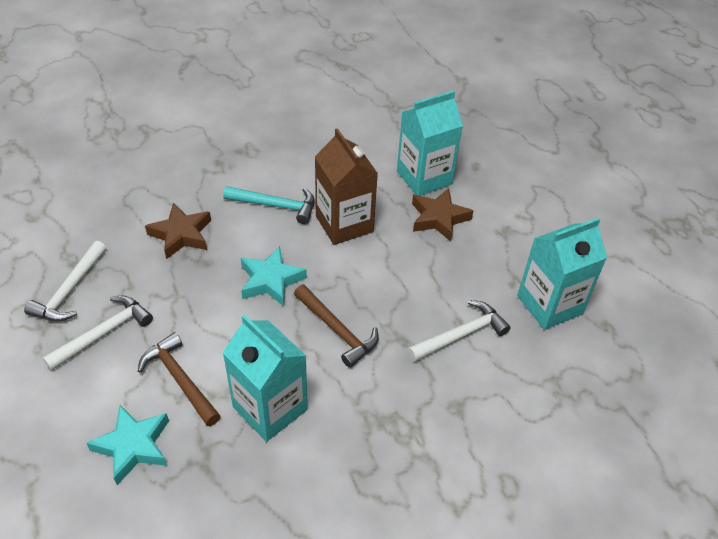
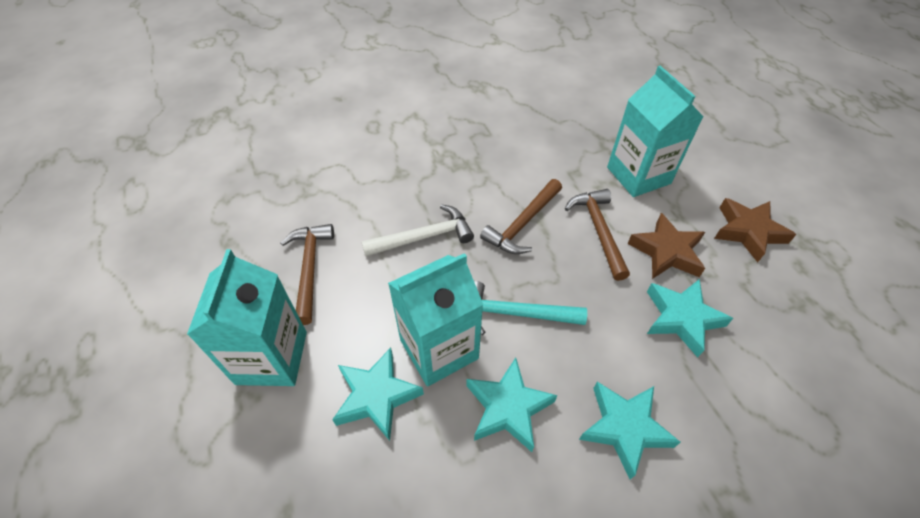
brown carton: [315,128,378,245] = 1 -> none = 0
brown hammer: [138,332,220,426] [294,285,379,368] = 2 -> [280,224,334,325] [480,179,562,254] [565,189,630,281] = 3
turquoise star: [86,405,169,485] [241,246,307,306] = 2 -> [332,348,424,441] [466,357,558,452] [579,382,681,480] [647,279,733,358] = 4
white hammer: [24,241,106,321] [42,296,153,371] [408,300,511,362] = 3 -> [361,204,474,257] = 1

